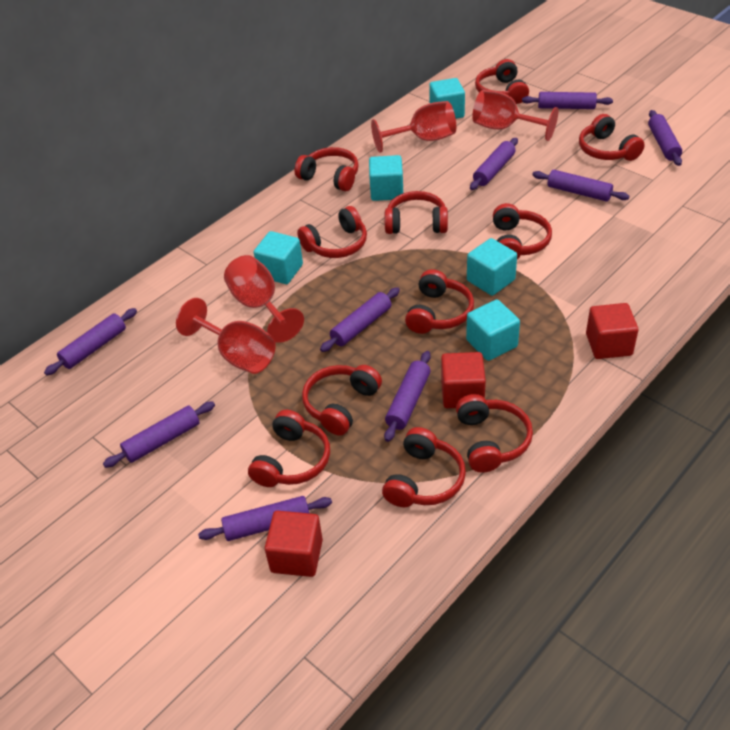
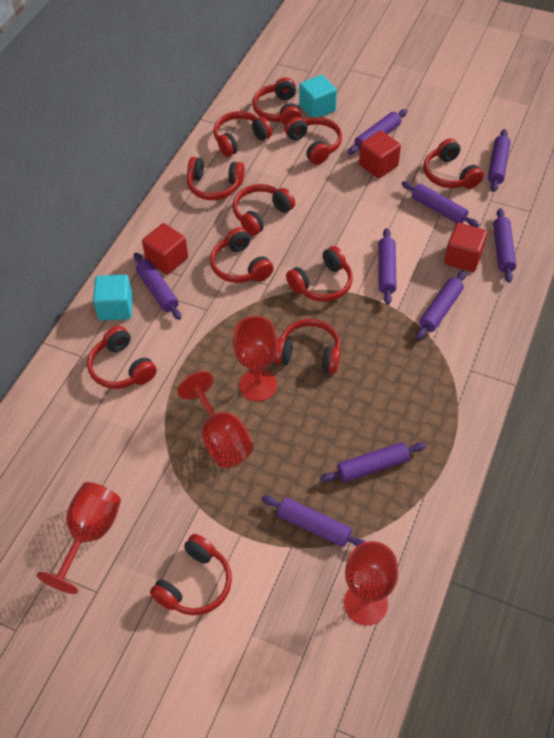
turquoise cube: [254,231,303,284] [369,155,403,201] [429,78,465,119] [466,299,520,361] [467,238,517,296] = 5 -> [93,275,133,321] [299,75,337,117] = 2

